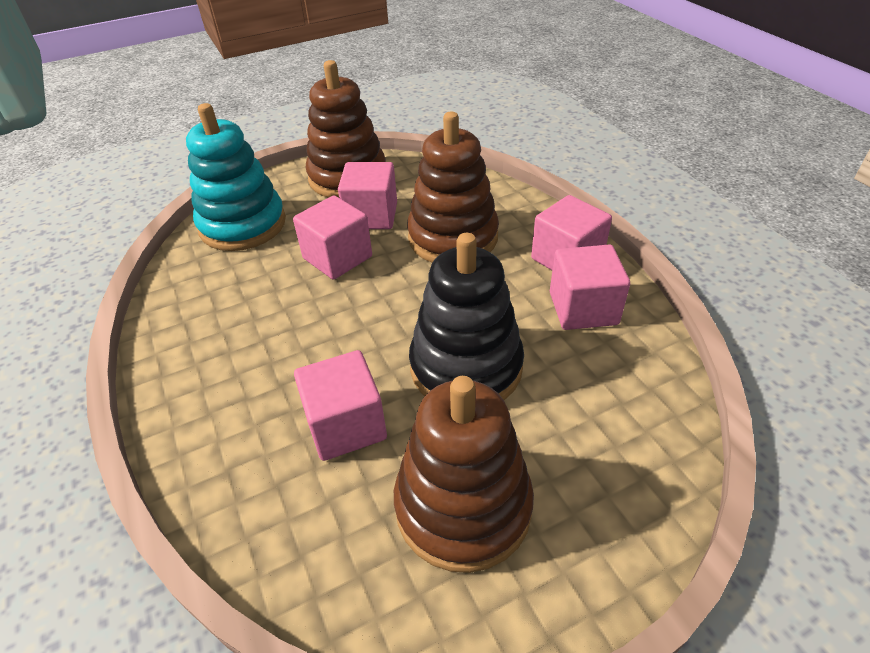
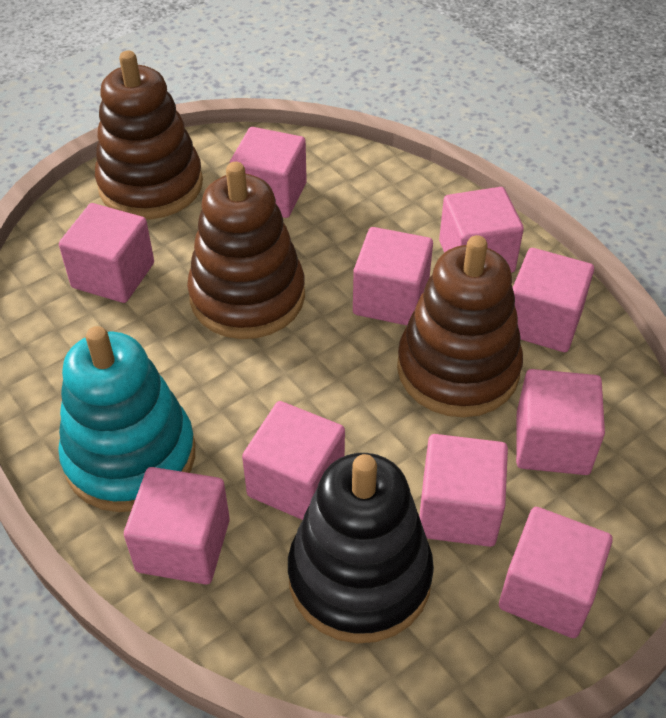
pink cube: [293,195,372,280] [294,350,387,461] [338,162,397,229] [531,195,612,270] [550,244,630,330] = 5 -> [59,203,154,303] [124,467,230,585] [230,127,307,218] [242,401,345,520] [353,227,433,325] [419,434,508,547] [439,187,524,273] [499,507,613,638] [513,248,594,352] [516,369,605,475] = 10

